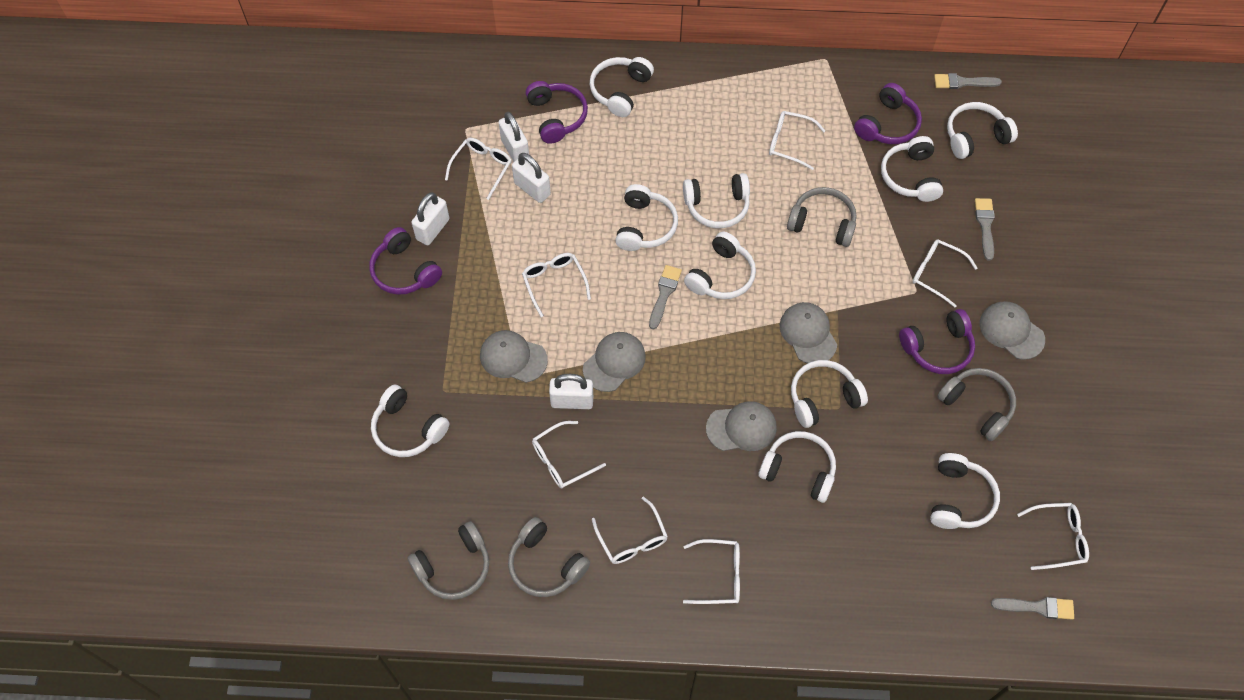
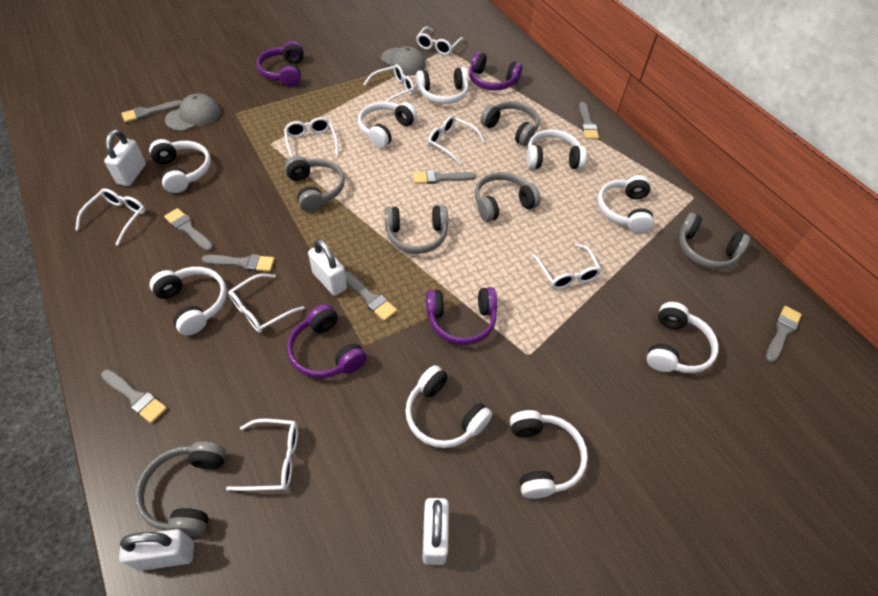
grey brush: [649,265,682,330] [934,73,1002,89] [975,198,995,260] [991,597,1074,620] = 4 -> [101,369,167,423] [121,100,182,122] [164,208,214,251] [202,254,275,272] [345,271,397,321] [413,170,476,184] [579,102,599,139] [765,306,802,363] = 8
grey cap: [480,330,548,383] [583,332,646,392] [706,401,777,451] [780,302,837,363] [980,301,1045,360] = 5 -> [165,94,221,131] [381,46,426,76] = 2
grey headphones: [407,521,489,600] [508,517,590,597] [787,187,857,247] [937,368,1016,441] = 4 -> [135,442,226,537] [285,156,345,212] [384,205,448,254] [475,172,541,222] [480,101,540,146] [679,213,750,269] = 6
white headphones: [371,384,449,457] [590,57,654,117] [615,184,678,251] [683,173,750,228] [684,231,756,299] [758,431,836,503] [791,360,868,428] [881,136,943,202] [930,453,1000,529] [947,102,1018,159] = 10 -> [149,139,211,193] [150,267,227,335] [358,102,417,148] [405,365,492,448] [416,67,469,104] [510,410,588,499] [526,129,587,169] [597,175,654,233] [646,302,719,373] = 9

